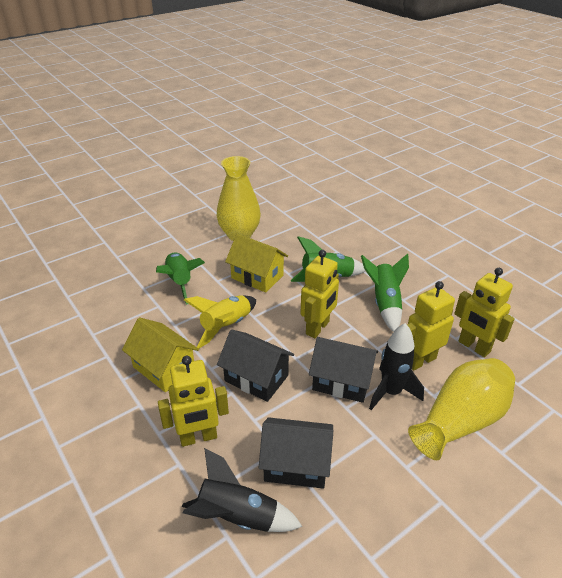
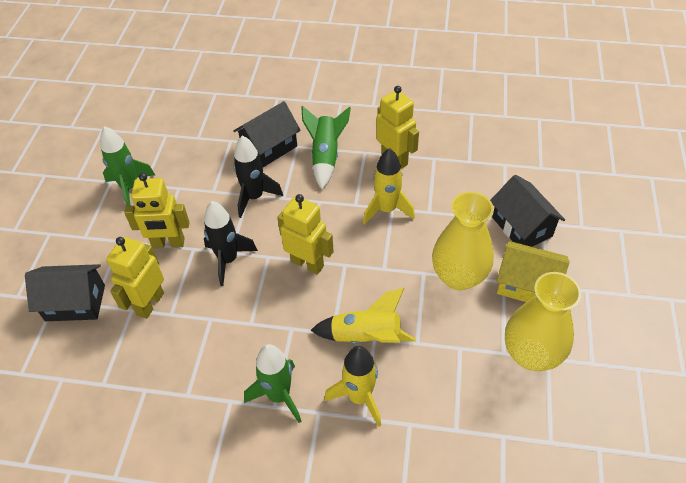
yellow house: [122,317,199,392] [225,234,288,293] = 2 -> [497,241,570,302] = 1
yellow rocket: [184,295,256,349] = 1 -> [311,288,416,344] [324,346,381,427] [363,148,415,225] = 3

